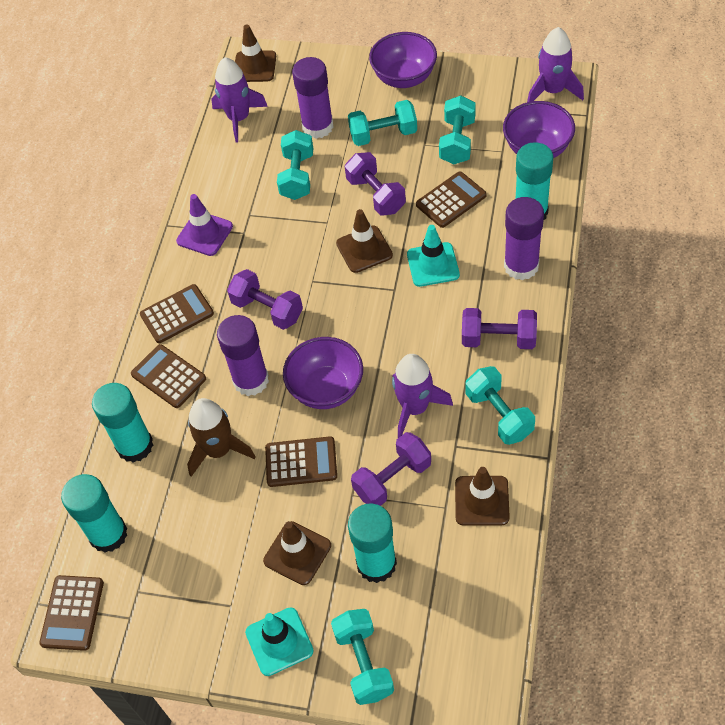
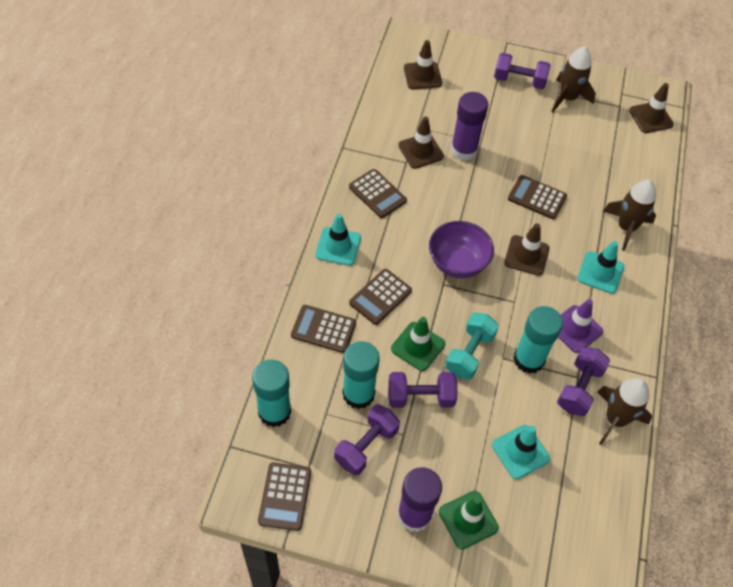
brown rocket: [187,398,256,477] = 1 -> [551,46,596,112] [597,378,652,445] [603,180,656,251] = 3
green traffic cone: none = 0 -> [391,317,445,371] [439,491,499,550] = 2
purple bowl: [283,337,363,409] [369,32,437,88] [503,101,575,158] = 3 -> [429,221,494,279] = 1
purple glue stick: [217,315,269,396] [292,57,334,139] [504,197,544,281] = 3 -> [397,467,442,532] [451,92,488,160] = 2
purple rocket: [211,57,268,142] [392,354,453,438] [527,27,584,102] = 3 -> none = 0
turquoise dumbbell: [277,130,313,200] [331,609,394,705] [348,100,417,146] [439,95,475,164] [466,366,535,445] = 5 -> [445,313,499,380] = 1
turquoise glue stick: [61,474,128,553] [92,383,153,463] [348,504,397,583] [516,142,554,220] = 4 -> [252,360,291,427] [342,341,380,409] [513,306,563,374] = 3
turquoise traffic cone: [245,607,314,676] [407,225,460,287] = 2 -> [316,214,361,266] [492,425,550,479] [578,241,624,294] = 3

